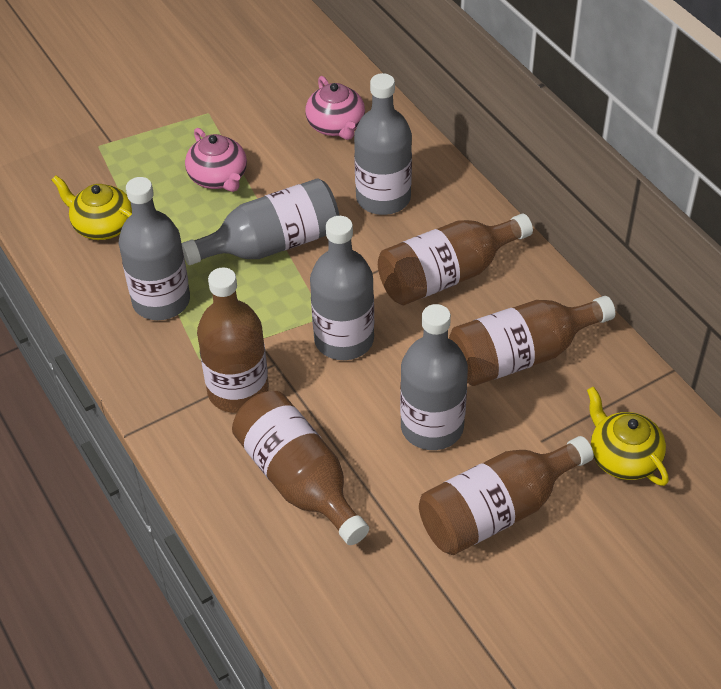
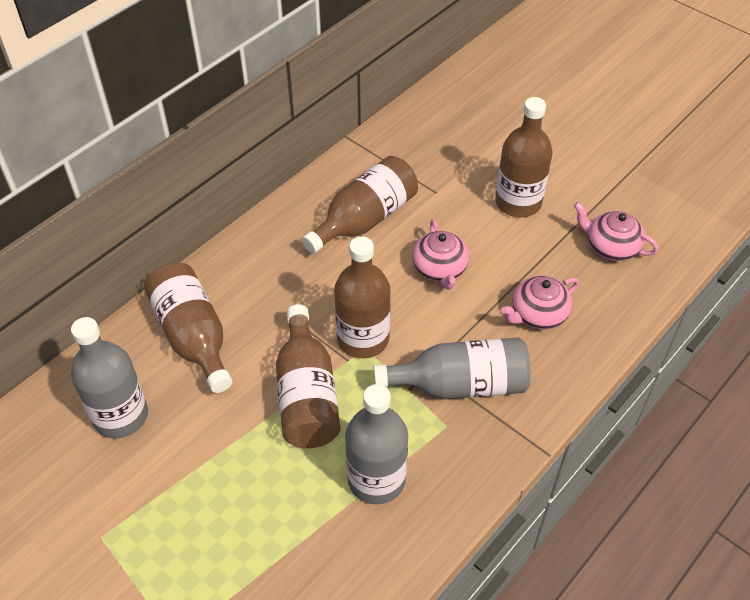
grey bottle: [119,177,190,320] [181,178,340,265] [310,216,374,360] [354,73,412,215] [400,304,468,450] = 5 -> [71,317,148,439] [345,384,408,504] [374,337,531,399] = 3
pink teapot: [185,128,247,192] [305,76,365,140] = 2 -> [412,219,469,290] [501,276,579,329] [574,202,659,261] = 3
yellow teapot: [52,175,132,240] [587,387,669,486] = 2 -> none = 0

